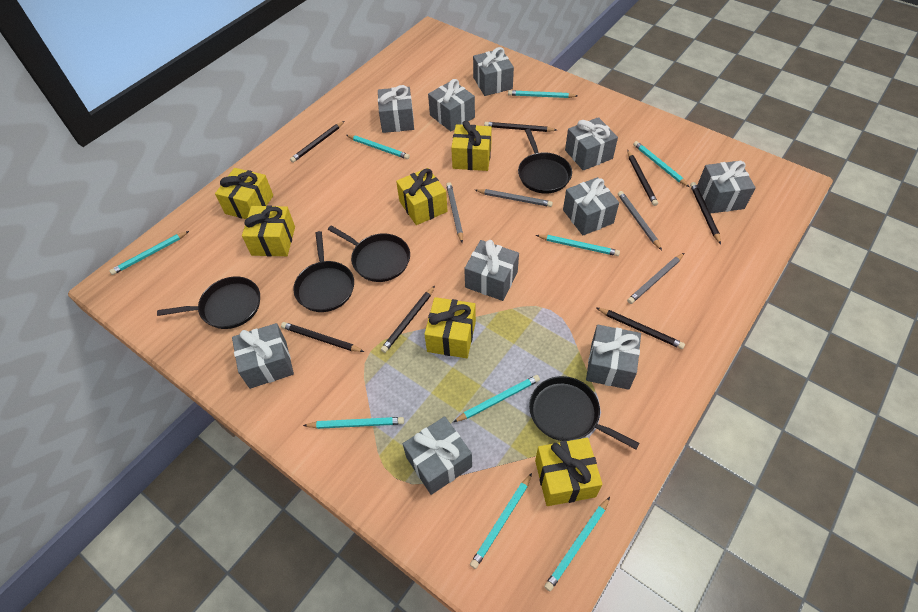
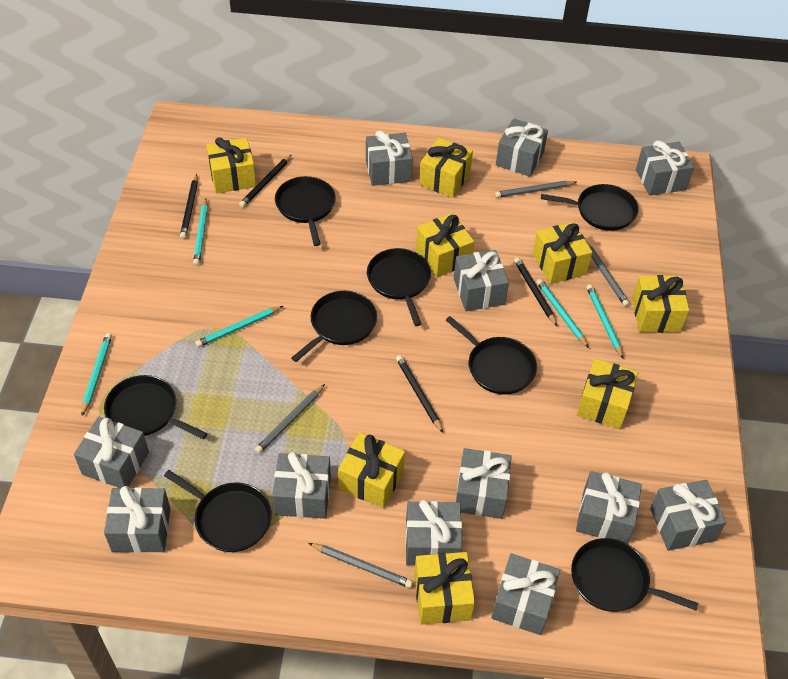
black pan: [157,276,260,329] [293,231,354,312] [328,225,410,282] [518,129,572,193] [529,376,640,449] = 5 -> [104,375,208,439] [164,470,272,552] [275,176,336,246] [291,291,377,362] [367,248,431,326] [446,316,537,395] [541,184,639,231] [571,538,698,612] = 8
black pencil: [281,322,364,352] [290,121,344,163] [381,286,435,353] [484,122,556,132] [597,308,685,349] [627,150,658,206] [690,182,721,244] = 7 -> [180,174,198,239] [239,155,292,208] [396,355,443,433] [514,257,558,327] = 4
grey gift: [232,323,294,389] [378,85,414,133] [403,416,472,495] [428,79,475,131] [464,240,519,301] [473,47,514,96] [563,177,619,236] [565,117,618,171] [586,325,641,390] [697,161,756,213] = 10 -> [74,416,149,488] [104,486,171,553] [272,452,331,519] [366,131,413,186] [405,500,462,566] [454,250,509,311] [456,448,512,519] [491,553,560,635] [496,118,548,177] [576,471,642,544] [636,140,694,196] [650,480,726,551] = 12
turquoise pencil: [109,231,189,275] [303,417,404,429] [346,135,410,159] [453,375,540,422] [470,473,532,569] [508,90,578,98] [536,235,620,256] [544,497,610,592] [633,141,690,187] = 9 -> [81,333,112,416] [193,198,208,266] [195,306,283,347] [536,279,589,348] [586,284,624,359] = 5
yellow gift: [215,168,273,219] [242,205,295,256] [396,168,448,225] [424,297,476,358] [451,120,492,171] [535,438,603,506] = 6 -> [206,137,256,193] [338,432,405,508] [414,552,475,625] [416,213,474,277] [419,138,473,198] [533,222,592,284] [577,359,638,429] [632,275,689,333] = 8

